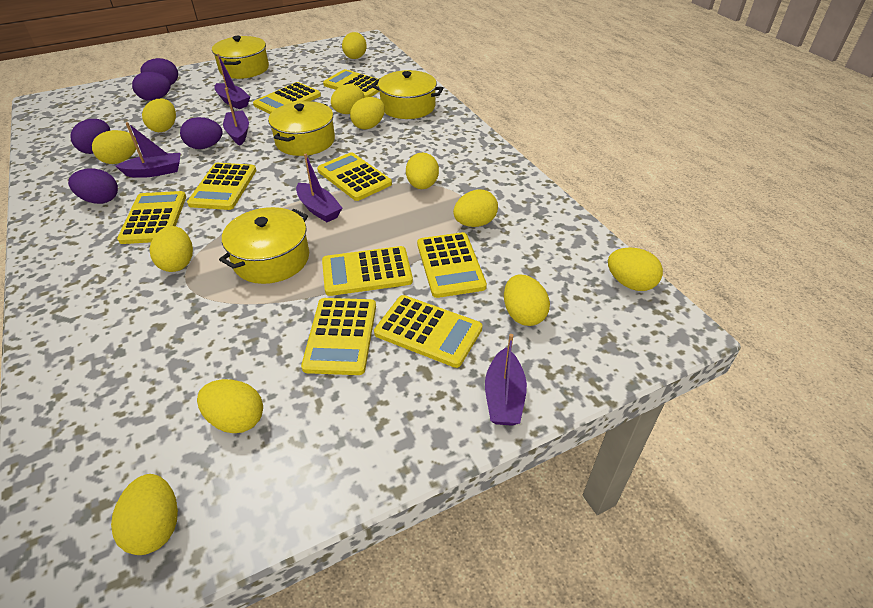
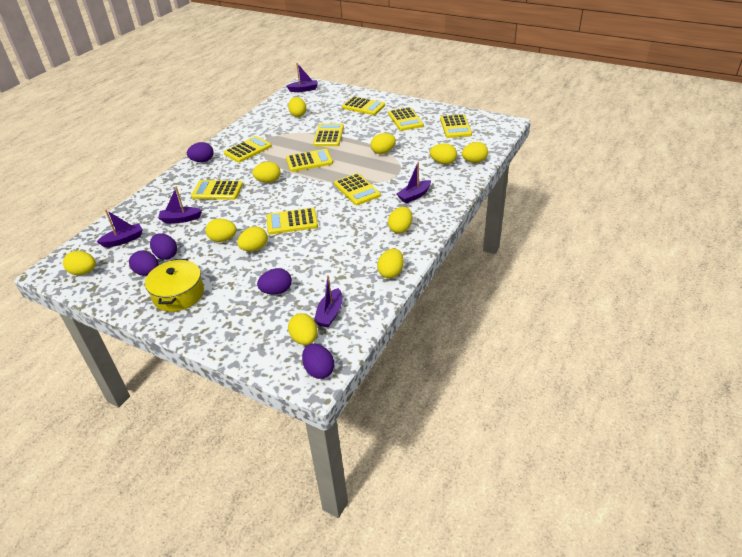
yellow egg: [92,130,138,164] [111,474,178,555] [142,99,176,132] [150,226,193,272] [197,379,263,433] [331,84,364,114] [342,32,367,59] [350,97,385,129] [406,152,439,189] [453,190,498,227] [504,274,550,326] [608,247,663,291] = 12 -> [63,251,96,275] [206,219,237,242] [237,226,268,251] [252,162,281,183] [288,97,306,117] [288,313,318,345] [371,133,396,154] [377,249,404,278] [388,207,413,234] [430,143,457,164] [462,142,488,163] = 11
yellow pot: [212,36,269,79] [219,207,309,284] [268,101,335,156] [372,70,443,119] = 4 -> [145,259,204,312] = 1

